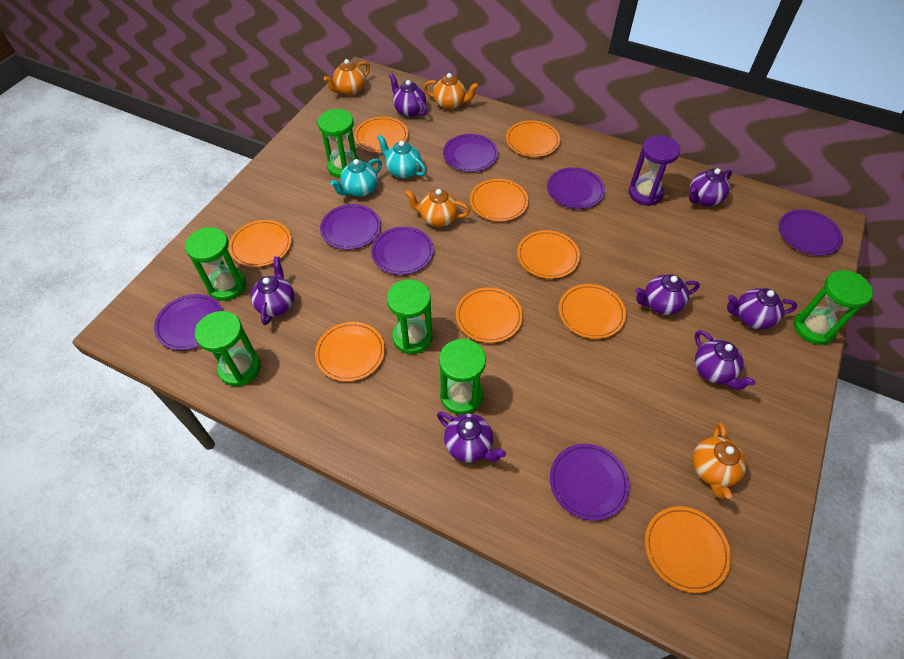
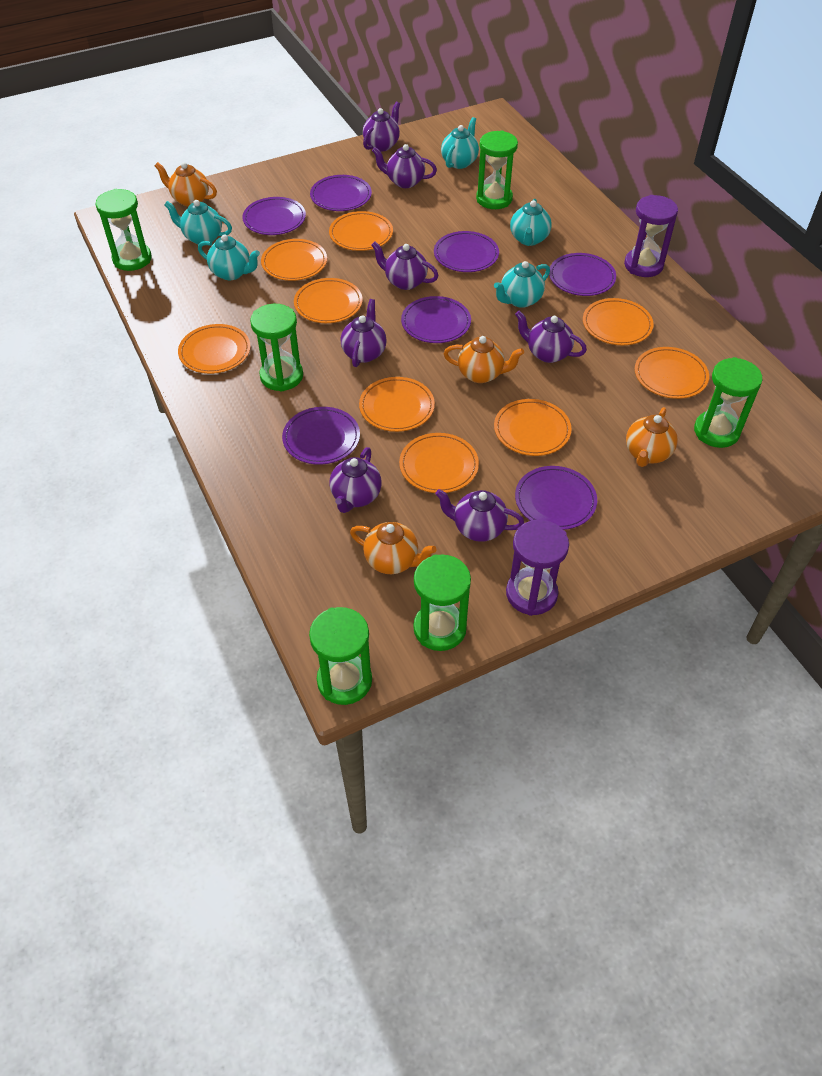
purple hourglass: [629,135,680,206] = 1 -> [506,520,569,616] [624,195,678,277] = 2
turquoise teapot: [330,159,382,197] [377,134,426,178] = 2 -> [164,200,232,245] [198,234,260,280] [441,117,479,169] [494,261,550,308] [510,199,551,246] = 5

